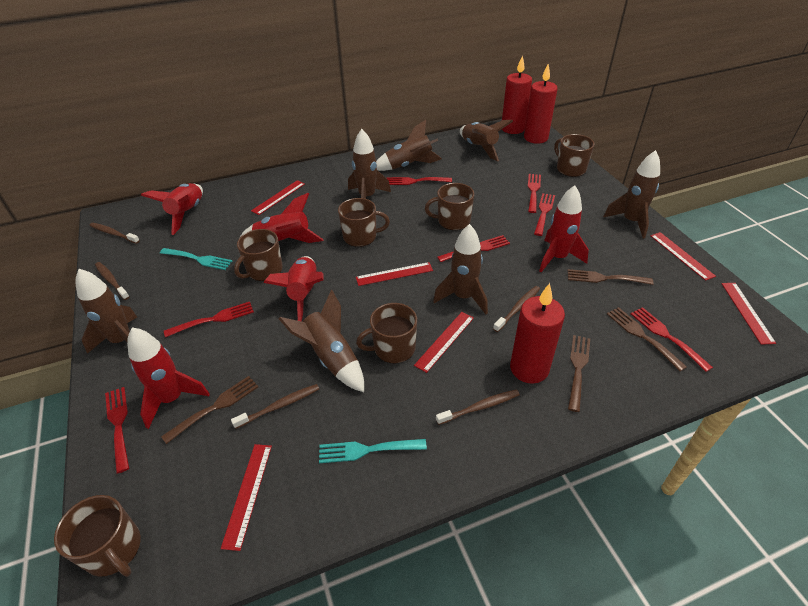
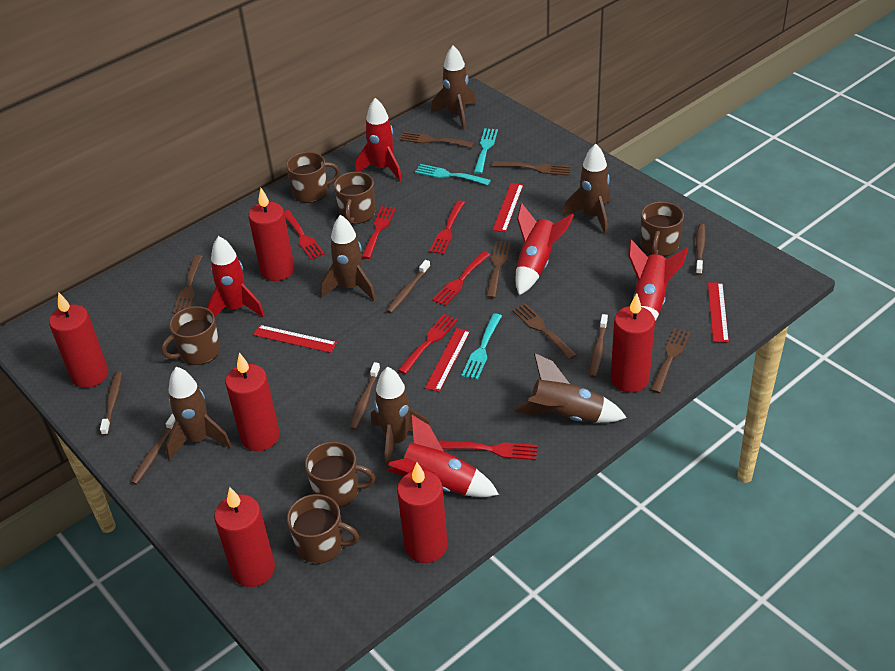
brown fork: [161,376,258,444] [567,269,654,285] [568,335,590,412] [607,307,687,372] = 4 -> [173,255,202,314] [400,132,474,148] [486,241,511,298] [492,161,571,176] [512,303,577,360] [650,328,691,393] = 6
brown rocket: [75,269,137,354] [279,290,364,392] [348,129,391,199] [376,120,442,171] [433,224,488,314] [460,120,513,162] [603,150,660,239] = 7 -> [166,367,232,461] [321,215,376,301] [371,367,430,469] [431,45,476,130] [514,353,627,423] [563,144,610,235] = 6
brown toothbrush: [89,223,140,244] [95,262,130,300] [231,384,319,429] [436,389,520,425] [493,286,540,332] = 5 -> [100,371,122,436] [131,414,175,485] [350,362,380,430] [387,260,430,313] [590,314,608,378] [695,224,706,275] = 6
red candle: [502,55,532,134] [510,283,565,384] [524,63,558,144] = 3 -> [49,292,108,388] [214,487,275,587] [225,353,280,451] [248,188,294,281] [397,462,448,563] [611,293,655,393] = 6
red fork: [105,387,129,473] [164,302,254,337] [387,177,452,185] [437,235,510,262] [528,174,541,213] [534,193,555,236] [631,307,713,372] = 7 -> [284,210,325,260] [362,206,396,259] [398,314,458,374] [429,200,465,254] [432,251,490,306] [438,440,538,460] = 6
red ruler: [221,444,272,551] [251,180,305,215] [356,262,433,286] [414,312,474,373] [651,232,716,281] [722,283,776,345] = 6 -> [253,325,337,353] [425,328,470,392] [493,183,523,232] [708,282,729,343] = 4
turquoise fork: [160,248,232,270] [319,439,427,463] = 2 -> [415,164,491,185] [461,313,502,380] [474,128,498,174] = 3

